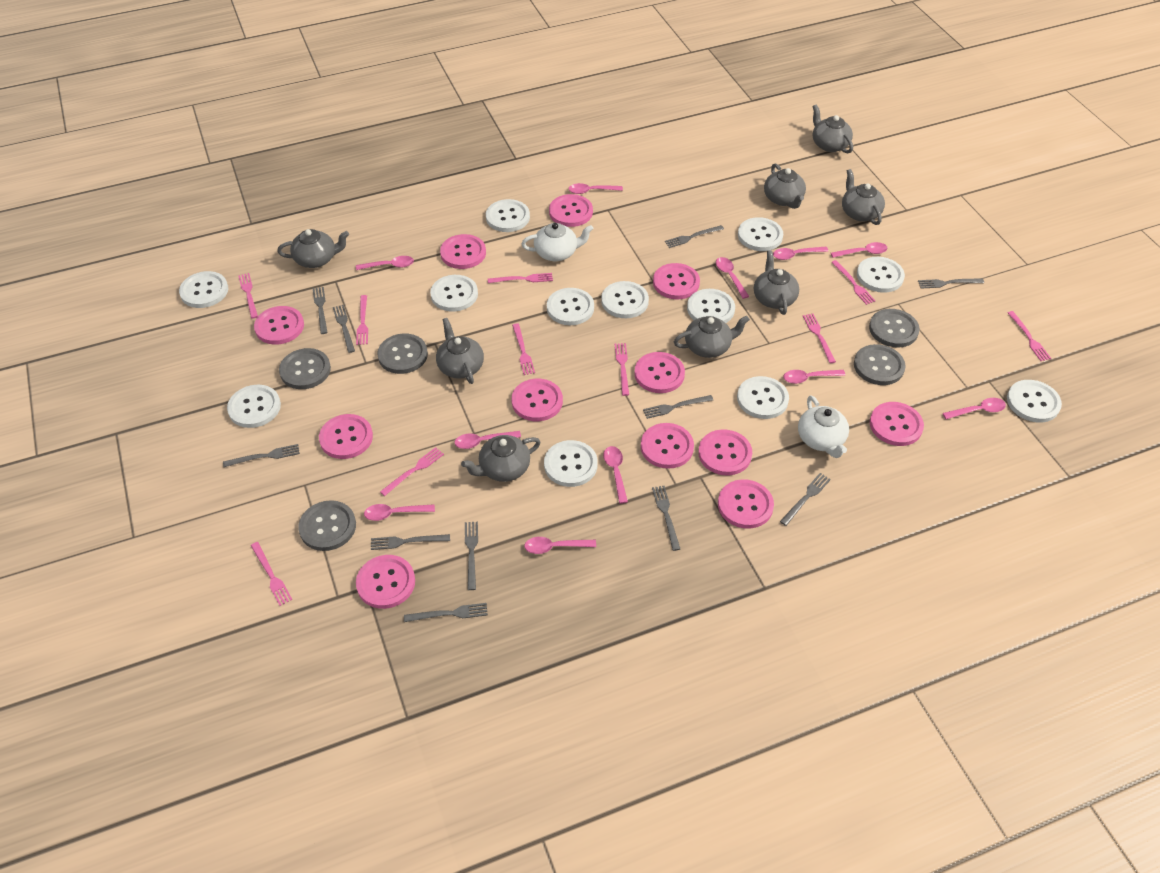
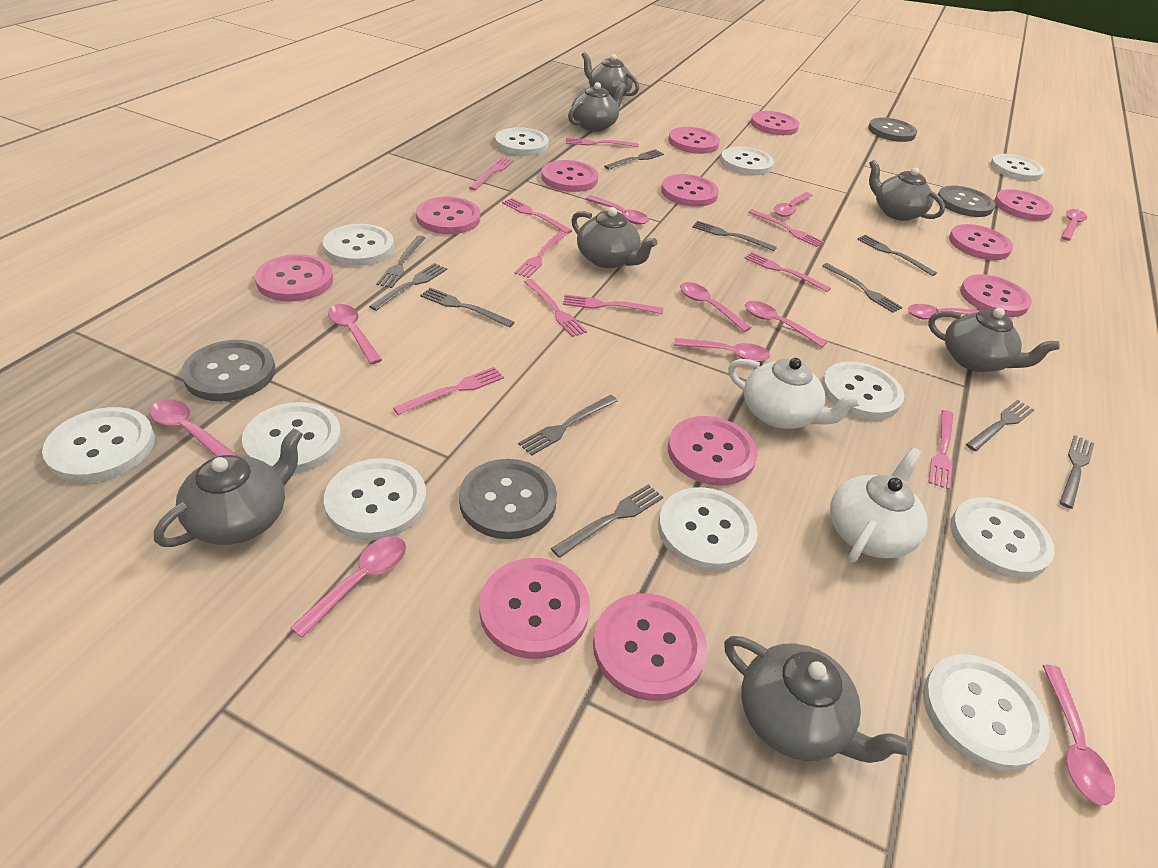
grey button: [279,348,331,389] [298,500,356,551] [377,334,428,374] [854,344,906,385] [869,309,920,347] = 5 -> [181,340,275,401] [459,459,557,539] [868,117,917,142] [938,185,995,217] = 4
grey teapot: [277,229,349,268] [436,318,484,384] [461,435,540,482] [674,316,750,358] [754,250,799,315] [764,163,806,209] [812,104,853,154] [842,169,885,225] = 8 -> [154,428,303,547] [568,82,627,132] [571,207,657,268] [581,52,639,98] [724,636,912,763] [869,160,945,221] [928,308,1060,372] = 7
white button: [179,271,228,308] [227,385,281,428] [430,275,478,312] [486,199,530,232] [544,440,598,487] [547,288,594,325] [601,281,649,318] [687,289,735,323] [737,376,789,419] [738,217,783,251] [857,257,905,293] [1007,380,1062,423] = 12 -> [42,407,155,483] [242,402,341,474] [323,224,394,266] [324,458,427,540] [495,127,549,156] [658,487,758,571] [720,147,774,175] [822,361,904,420] [923,654,1050,771] [950,497,1054,579] [990,154,1045,181] = 11

